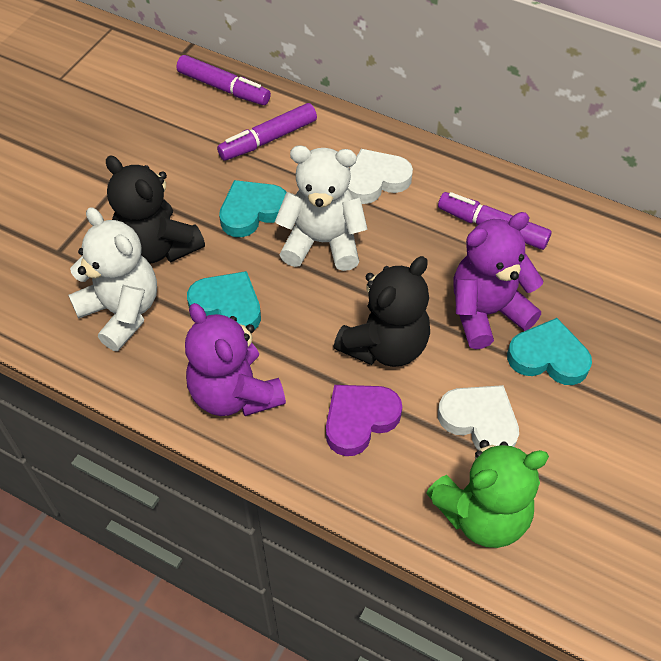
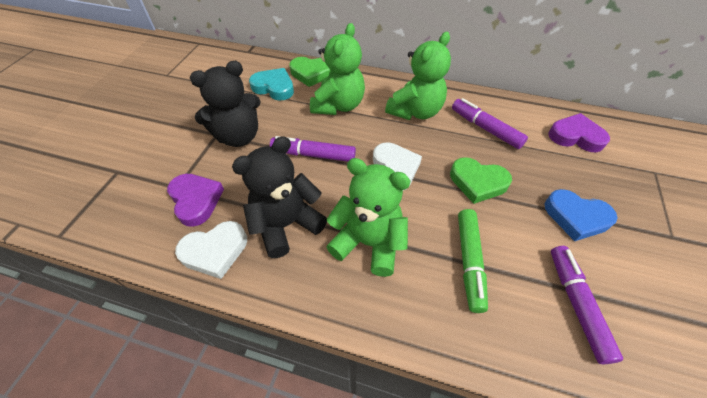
blue heart: none = 0 -> [545,189,617,241] = 1
green heart: none = 0 -> [289,57,331,87] [450,157,512,204] = 2
green marker: none = 0 -> [458,209,488,313] = 1
green teddy bear: [426,440,549,548] = 1 -> [310,23,365,115] [326,158,411,277] [385,32,451,120] = 3
purple heart: [326,385,402,456] = 1 -> [167,174,224,227] [548,113,610,152] = 2
purple teddy bear: [185,303,286,416] [454,212,543,349] = 2 -> none = 0
turquoise heart: [187,271,261,329] [219,180,286,237] [507,318,592,385] = 3 -> [249,68,294,101] = 1
white teddy bear: [68,207,157,351] [275,145,367,271] = 2 -> none = 0

